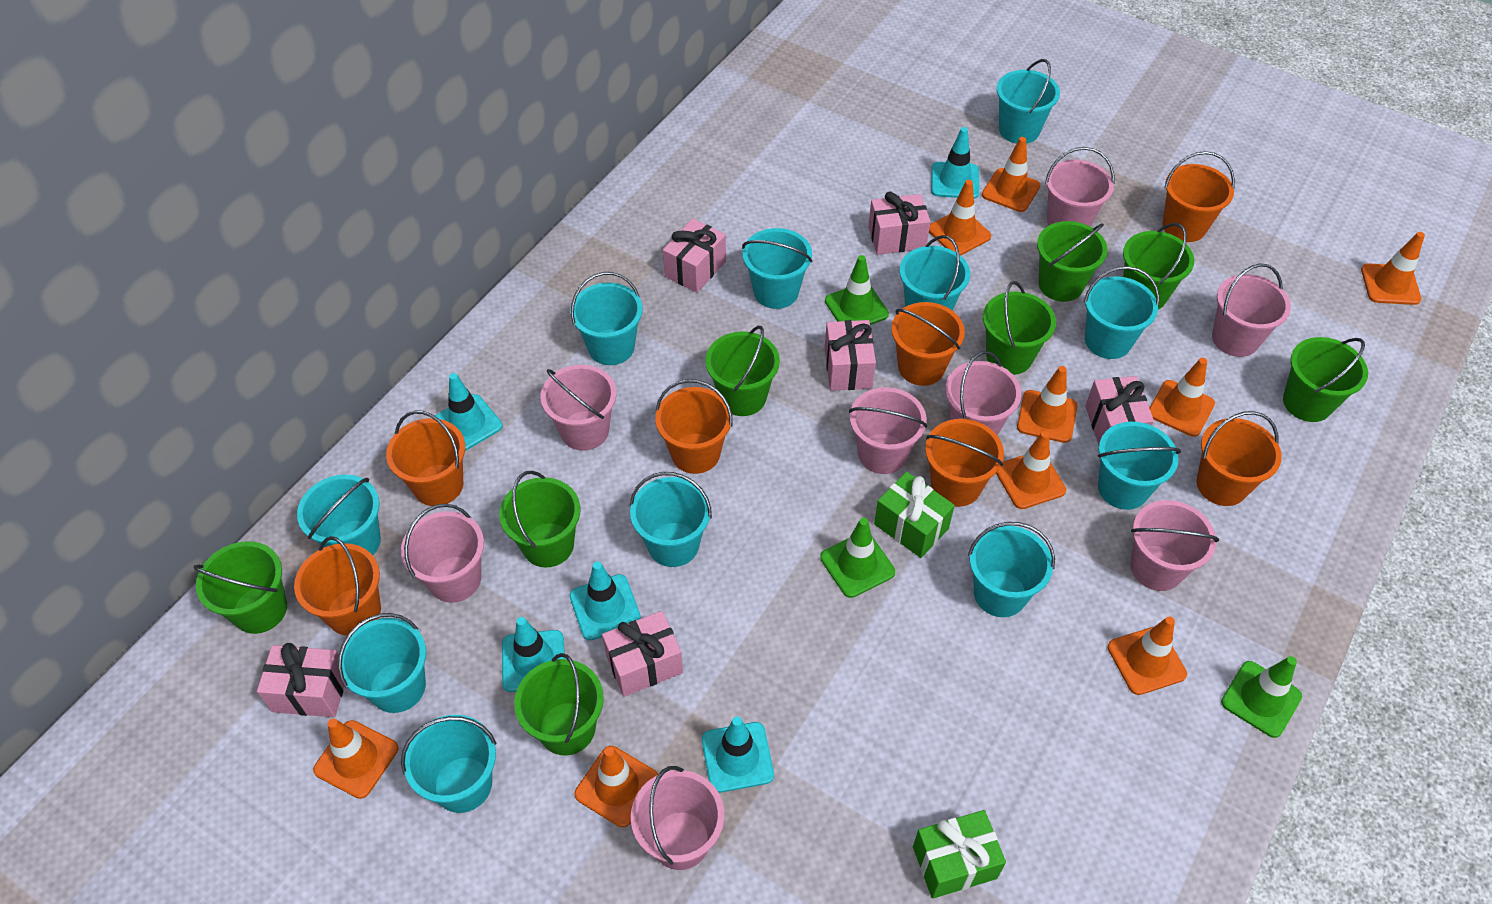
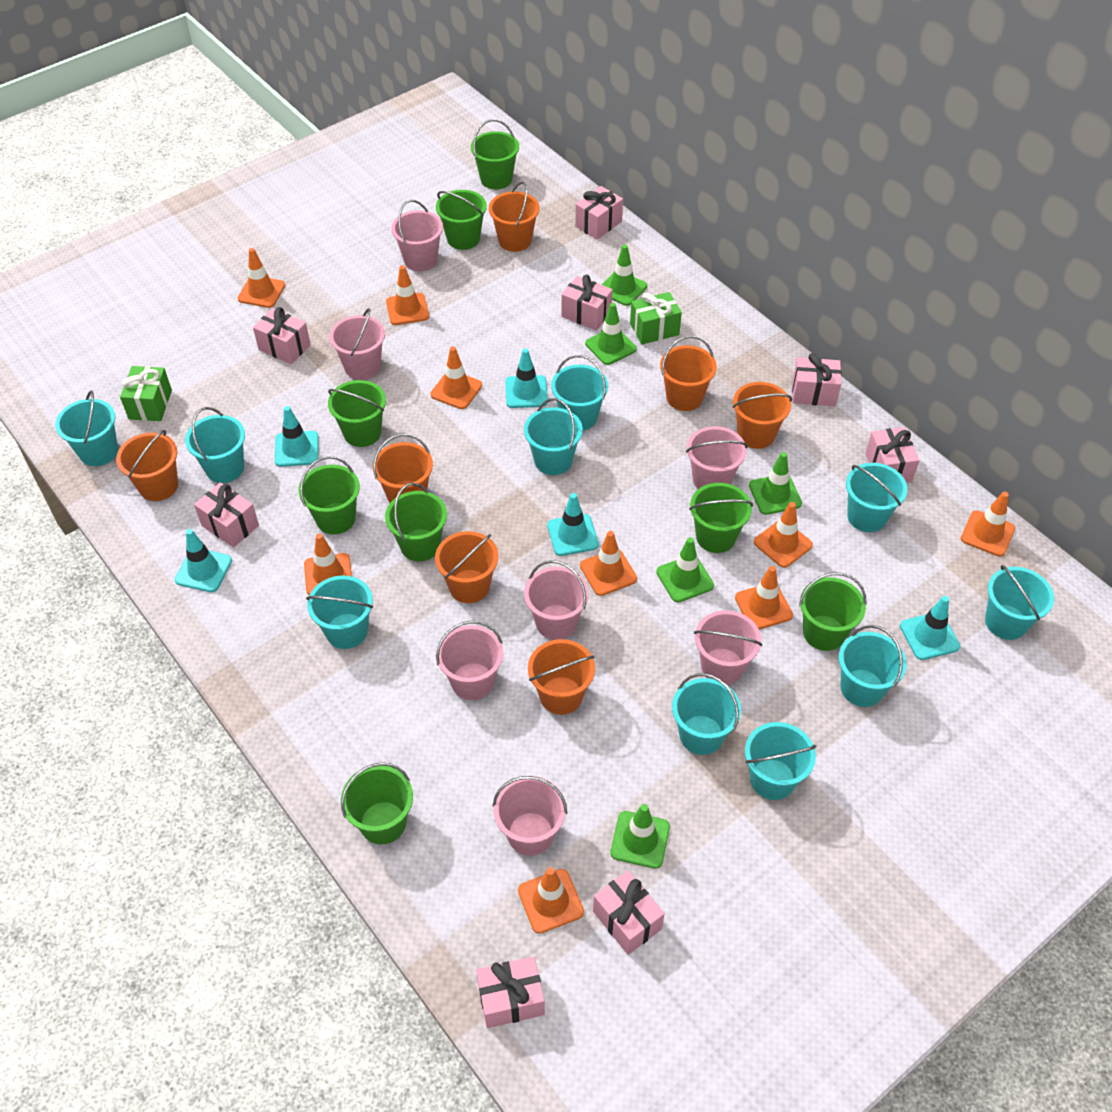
green traffic cone: [820,518,895,598] [825,255,889,325] [1221,656,1302,738] = 3 -> [585,303,637,365] [602,245,647,306] [611,804,670,869] [656,537,714,602] [749,452,802,515] = 5
pink bucket: [401,503,484,603] [540,365,616,451] [631,766,724,870] [849,387,927,474] [945,351,1021,435] [1045,147,1114,227] [1131,500,1219,591] [1212,263,1291,357] = 8 -> [329,308,385,380] [391,200,443,271] [436,621,503,700] [493,776,567,856] [524,560,589,640] [686,426,748,489] [694,610,762,685] = 7
pink gift: [257,643,344,717] [602,611,683,697] [663,219,726,293] [825,320,876,391] [868,192,931,255] [1085,376,1154,445] = 6 -> [194,482,259,548] [253,307,311,364] [476,956,545,1028] [561,275,613,331] [575,186,623,240] [593,870,665,955] [792,353,842,406] [865,427,920,483] = 8
turquoise bucket: [297,475,381,555] [338,613,426,713] [401,715,496,813] [570,272,643,365] [630,472,712,567] [742,228,813,309] [900,235,970,311] [968,522,1055,617] [997,59,1060,144] [1084,266,1160,359] [1098,422,1181,510] = 11 -> [55,390,118,466] [185,407,245,483] [306,576,373,649] [524,398,583,475] [551,355,608,431] [672,673,741,755] [745,722,817,800] [839,625,907,707] [846,463,907,532] [985,565,1054,640] = 10

